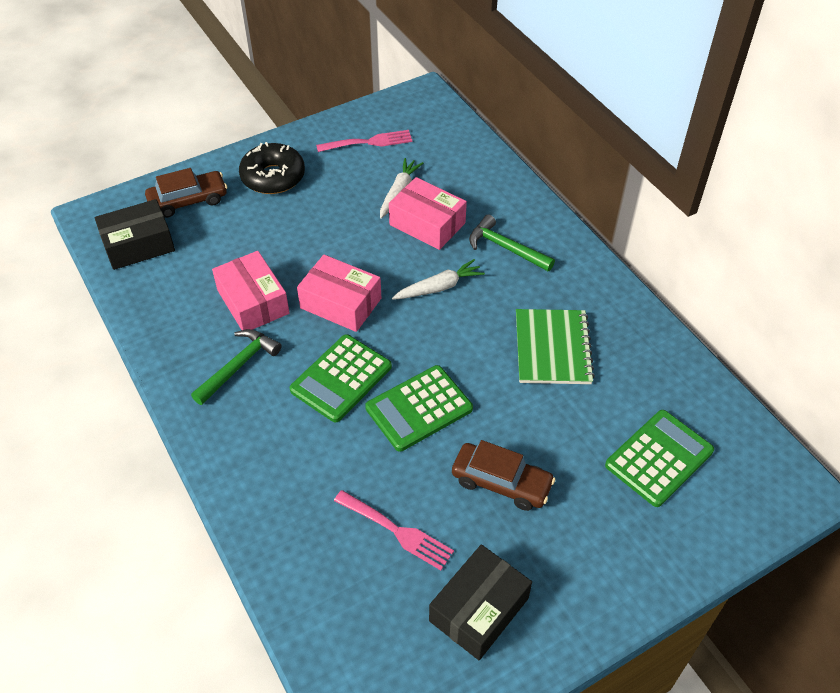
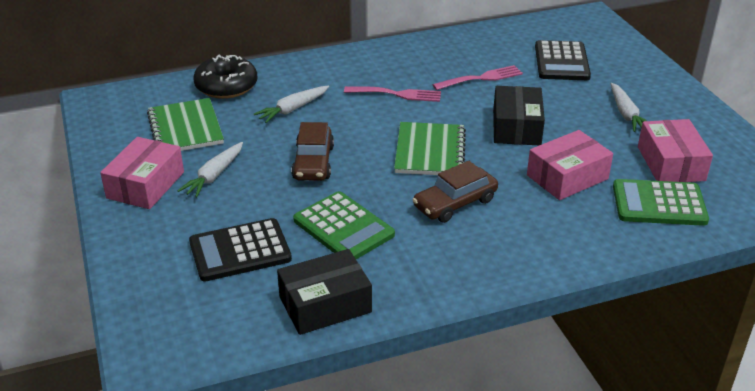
black calculator: none = 0 -> [189,218,292,281] [535,40,591,80] = 2
green calculator: [290,334,392,422] [365,365,473,452] [605,410,714,507] = 3 -> [293,191,395,259] [613,179,709,226] = 2
green hammer: [191,329,282,405] [469,215,555,271] = 2 -> none = 0
green notebook: [516,309,595,384] = 1 -> [147,98,224,151] [394,122,466,175] = 2
white carrot: [380,158,423,219] [392,259,485,300] = 2 -> [177,142,243,198] [254,86,329,123] [611,83,646,132] = 3

